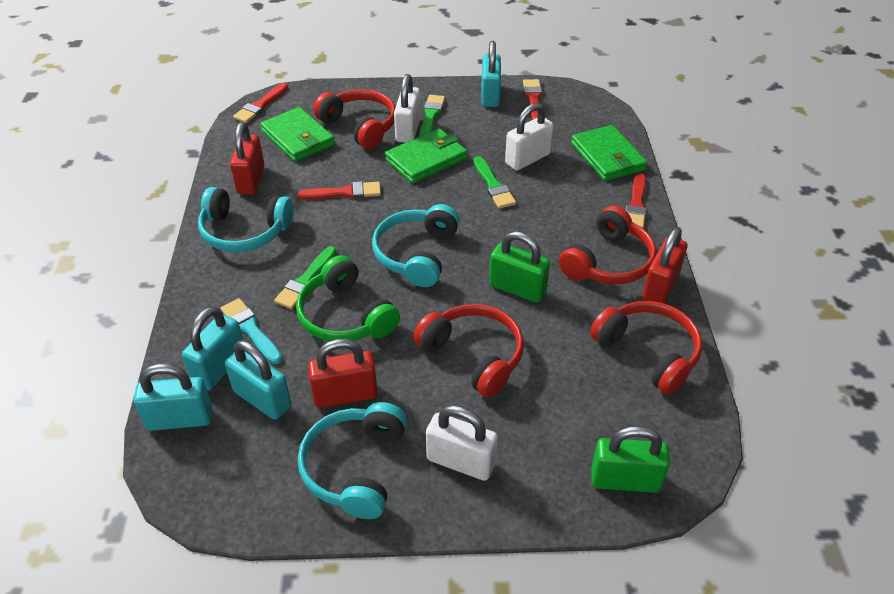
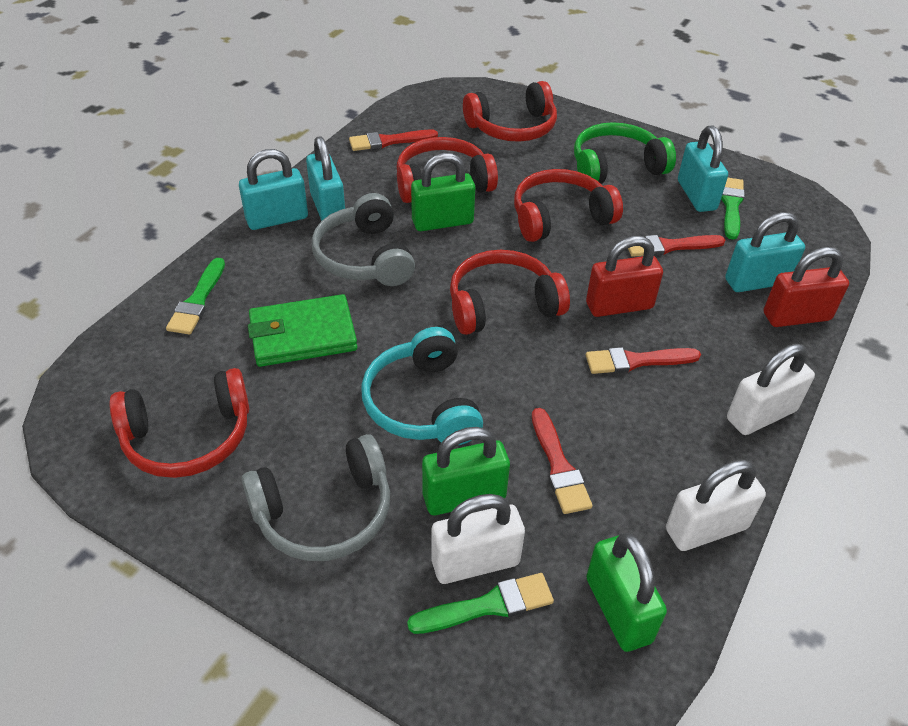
green padlock: [489,231,550,303] [591,426,670,493] = 2 -> [411,153,475,231] [422,427,510,515] [586,533,667,652] = 3
green wallet: [260,107,335,162] [385,128,467,184] [571,125,647,181] = 3 -> [248,294,357,367] = 1
grey headphones: none = 0 -> [242,434,390,561] [311,193,415,286] = 2
red headphones: [313,89,396,149] [413,304,524,398] [559,205,657,284] [590,301,702,395] = 4 -> [109,368,249,478] [396,137,498,203] [450,250,570,335] [463,81,557,142] [514,169,623,242] = 5
red padlock: [230,122,264,195] [308,339,378,408] [642,227,687,303] = 3 -> [586,236,663,317] [764,247,849,327] = 2
turquoise brush: [221,298,282,364] = 1 -> none = 0
turquoise headphones: [198,187,294,252] [298,402,407,519] [372,204,460,287] = 3 -> [361,327,483,445] = 1

